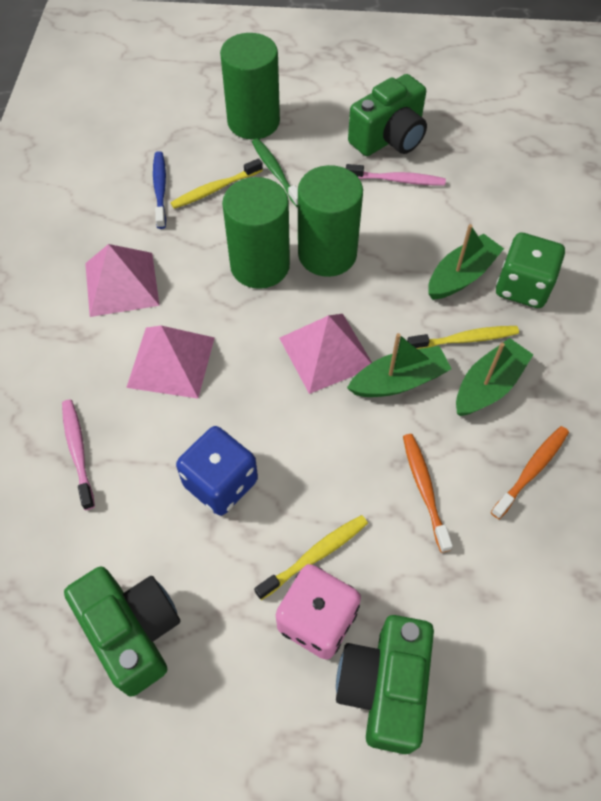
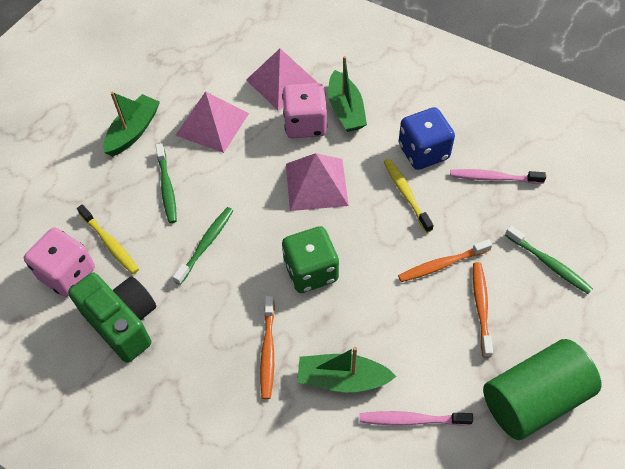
blue toothbrush: [153,151,166,229] = 1 -> none = 0
green camera: [64,567,180,697] [336,615,434,754] [348,74,427,156] = 3 -> [68,272,156,363] = 1
green cylinder: [220,33,280,140] [222,177,290,289] [298,165,363,277] = 3 -> [483,339,601,440] = 1
green toothbrush: [252,138,298,207] = 1 -> [155,143,177,223] [173,207,233,285] [505,226,593,294] = 3
orange toothbrush: [403,434,453,553] [491,426,569,519] = 2 -> [260,296,275,399] [398,239,492,282] [473,262,493,358] = 3
pink dice: [276,564,361,660] = 1 -> [24,228,95,297] [282,83,327,139] = 2
yellow toothbrush: [171,158,263,209] [254,515,368,600] [407,326,519,349] = 3 -> [77,204,139,274] [384,158,434,233] = 2

